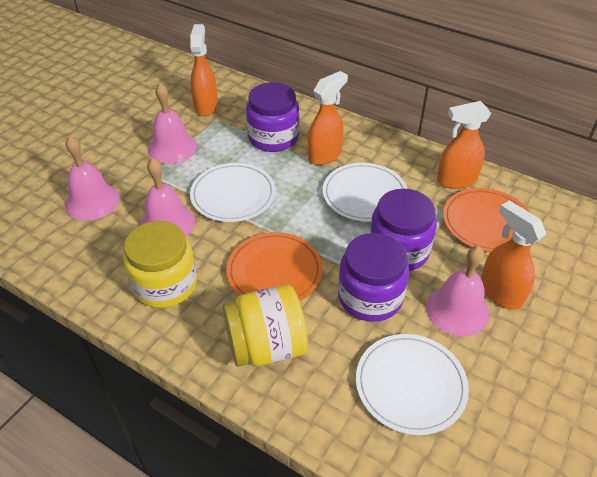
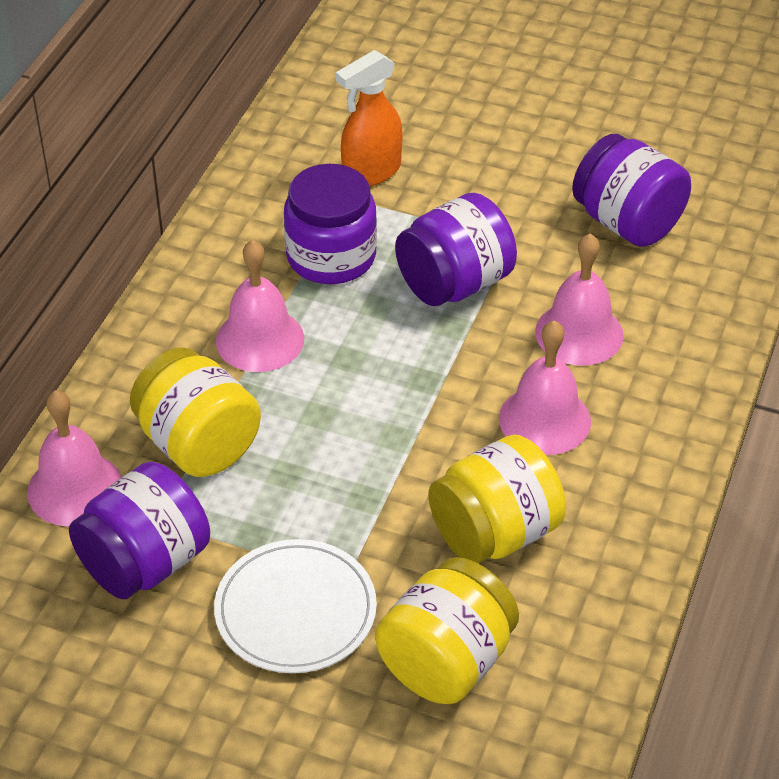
orange plate: [226,232,323,301] [443,188,530,252] = 2 -> none = 0
orange spray bottle: [190,24,218,116] [308,71,348,165] [437,101,491,189] [481,200,546,310] = 4 -> [336,50,403,186] = 1
purple jar: [246,82,299,152] [338,233,409,322] [370,189,437,271] = 3 -> [69,462,210,599] [284,164,377,284] [395,193,517,306] [572,134,691,247] = 4
white plate: [190,163,276,222] [323,163,407,222] [356,334,469,435] = 3 -> [214,539,377,673] = 1
yellow jar: [123,221,197,308] [222,285,308,367] = 2 -> [130,347,261,477] [375,557,519,704] [428,434,566,564] = 3

